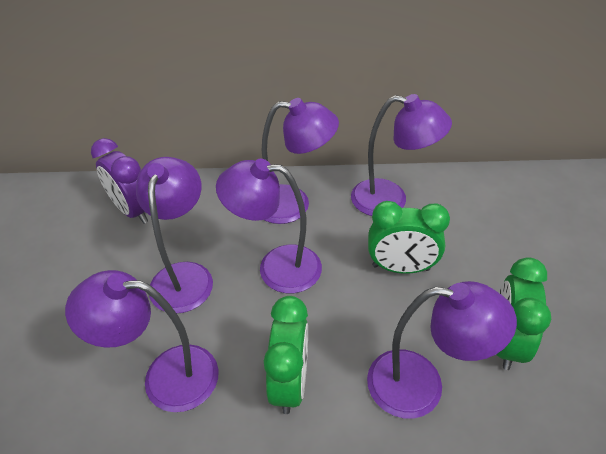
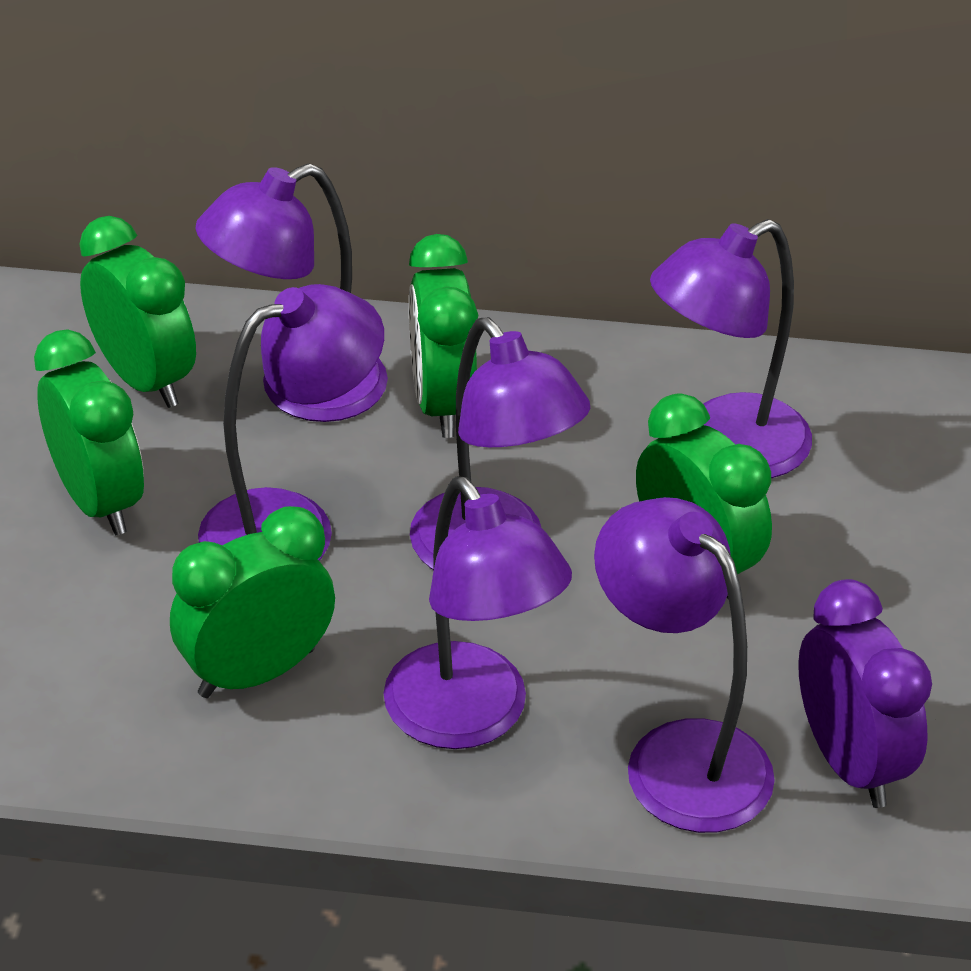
green clock: [264,296,308,414] [368,201,450,274] [496,257,551,370] = 3 -> [34,330,144,535] [79,216,196,408] [170,506,335,698] [409,234,478,438] [636,393,772,599] = 5

